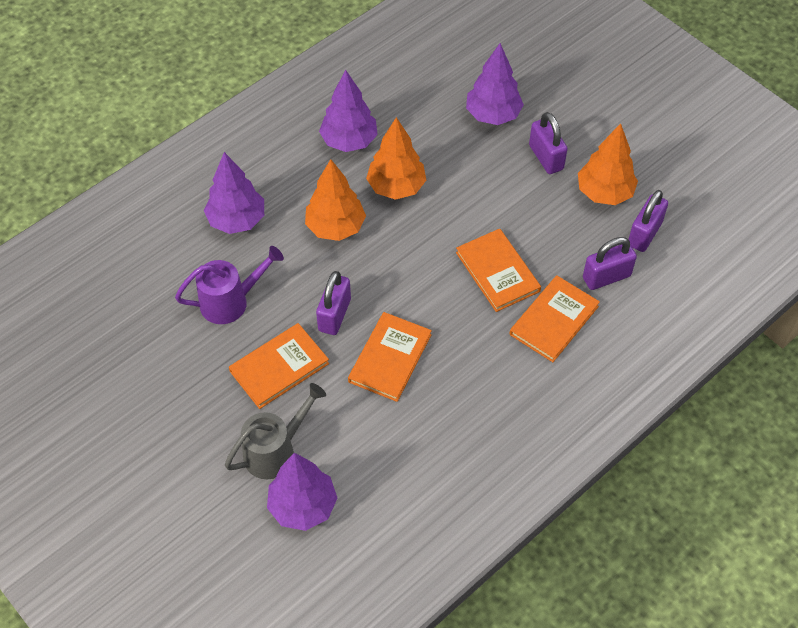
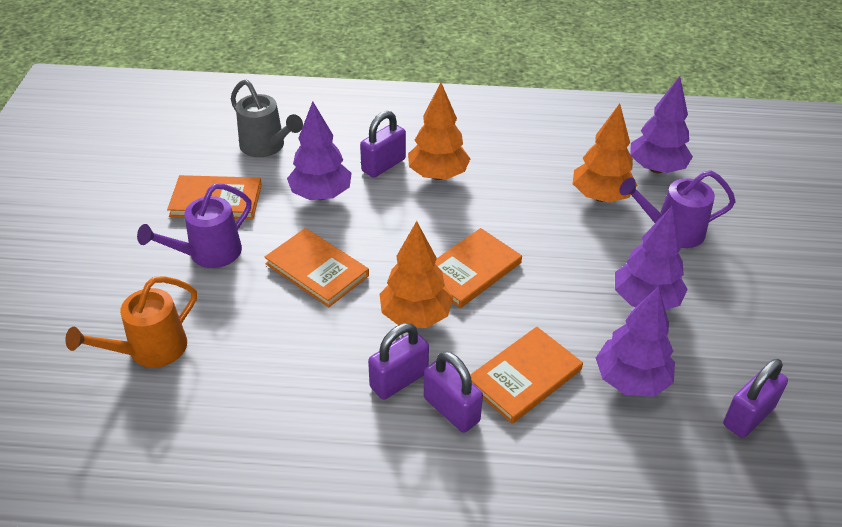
orange watering can: none = 0 -> [65,276,197,368] = 1
purple watering can: [175,246,284,324] = 1 -> [137,183,251,268] [619,170,736,248] = 2

